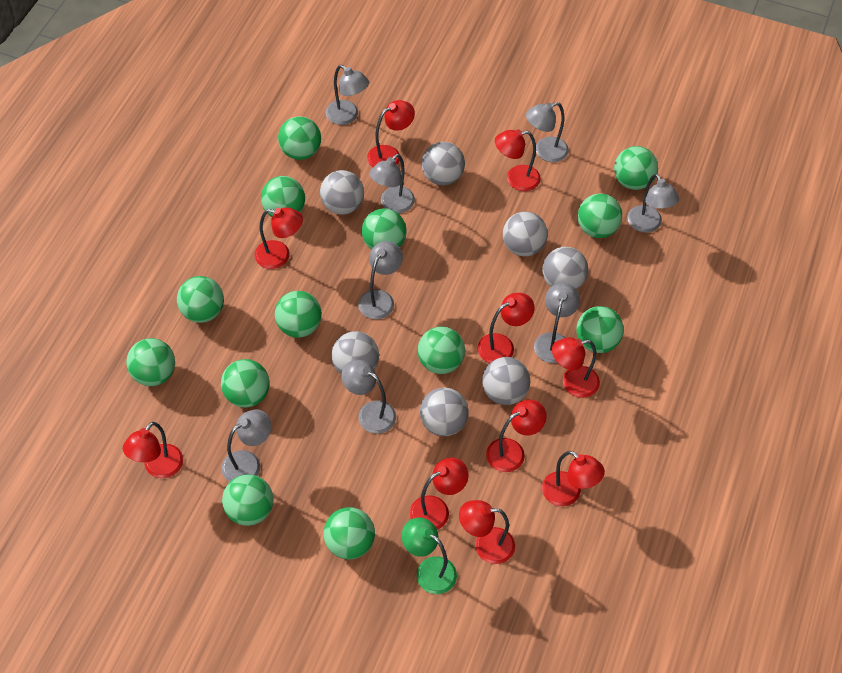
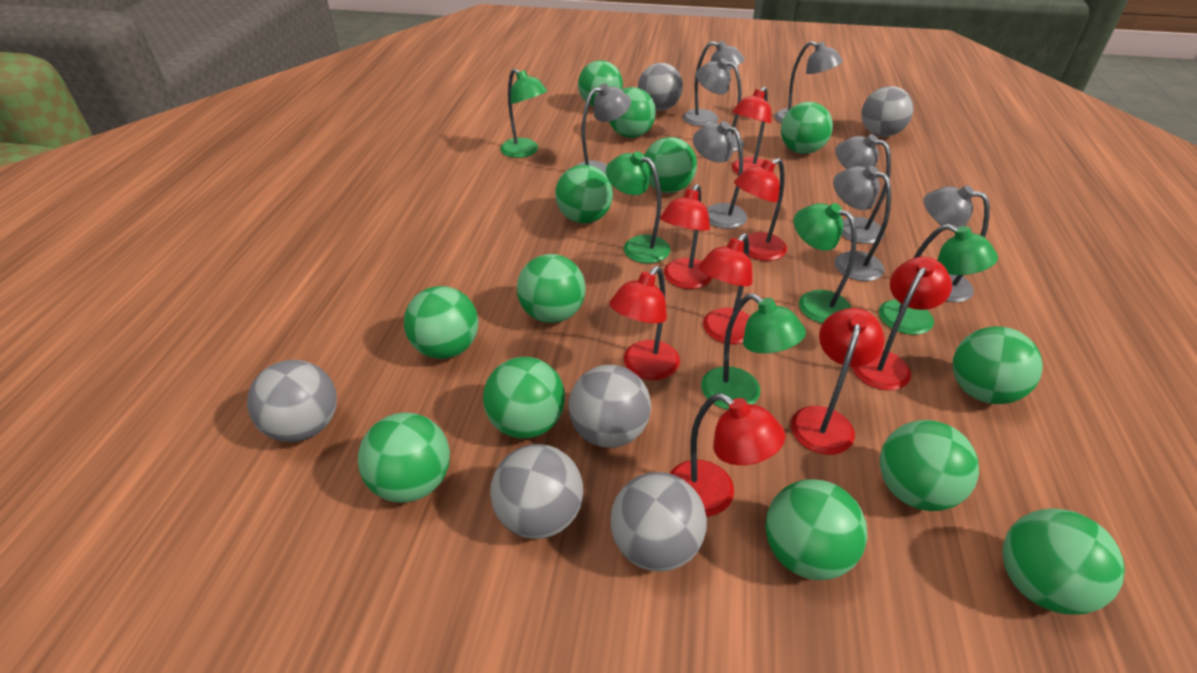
green lamp: [401,517,457,594] = 1 -> [500,68,547,158] [606,151,670,263] [701,293,806,410] [794,203,857,323] [879,224,998,335] = 5
grey ball: [320,170,364,214] [331,331,379,374] [420,388,469,436] [422,142,465,185] [482,357,530,405] [503,211,548,256] [542,247,588,289] = 7 -> [247,360,337,442] [490,444,583,539] [569,365,651,448] [610,472,707,572] [638,63,683,111] [861,86,914,137] = 6
red lamp: [123,422,183,478] [254,207,303,269] [367,100,415,168] [410,458,468,530] [459,500,515,564] [477,293,535,363] [486,400,547,472] [495,129,541,191] [542,451,605,506] [552,337,600,398] = 10 -> [609,266,680,380] [660,184,712,289] [670,393,785,517] [698,233,753,344] [732,87,771,174] [734,158,787,261] [791,308,885,455] [852,257,952,390] = 8

